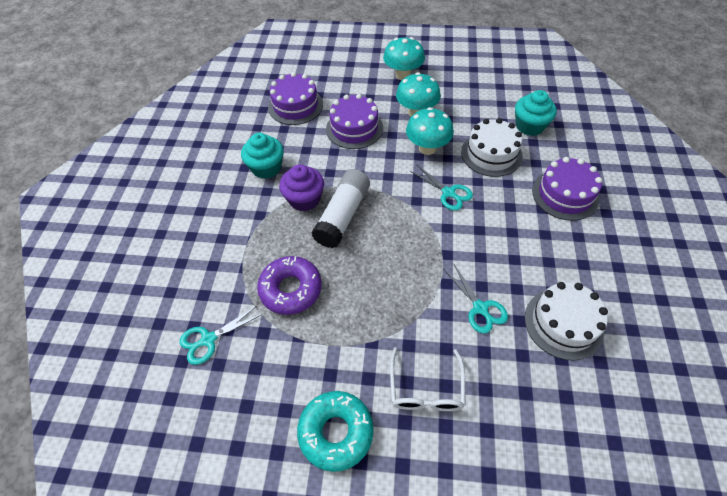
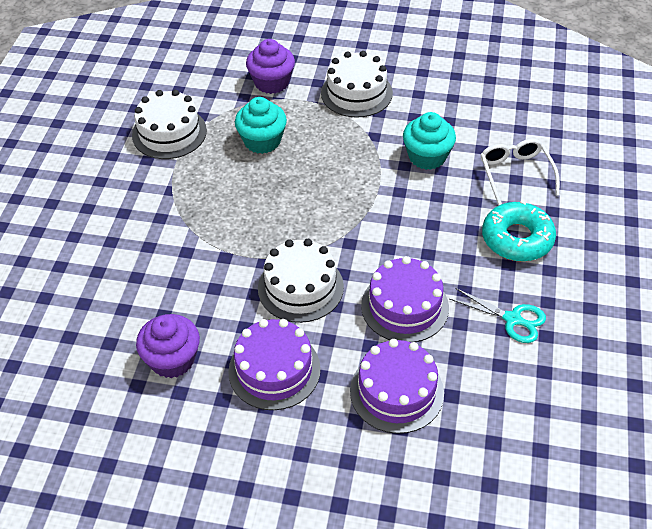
purple cupcake: [279,164,324,212] = 1 -> [136,314,200,378] [246,39,295,94] = 2
purple donut: [257,256,322,315] = 1 -> none = 0
turquoise mushroom: [383,37,425,80] [396,72,441,117] [406,107,454,155] = 3 -> none = 0
turquoise scissors: [180,306,261,365] [410,165,473,211] [445,265,508,334] = 3 -> [450,288,546,343] = 1
white cake: [461,118,523,177] [524,282,608,361] = 2 -> [132,90,207,159] [258,239,344,323] [321,51,393,118] = 3
white glue stick: [311,169,370,248] = 1 -> none = 0

